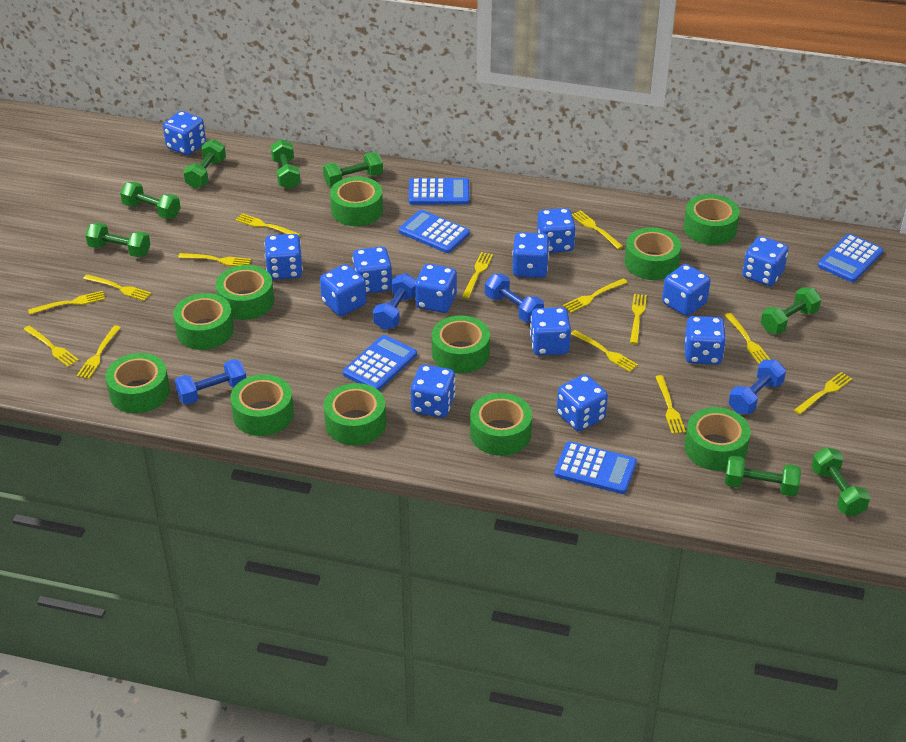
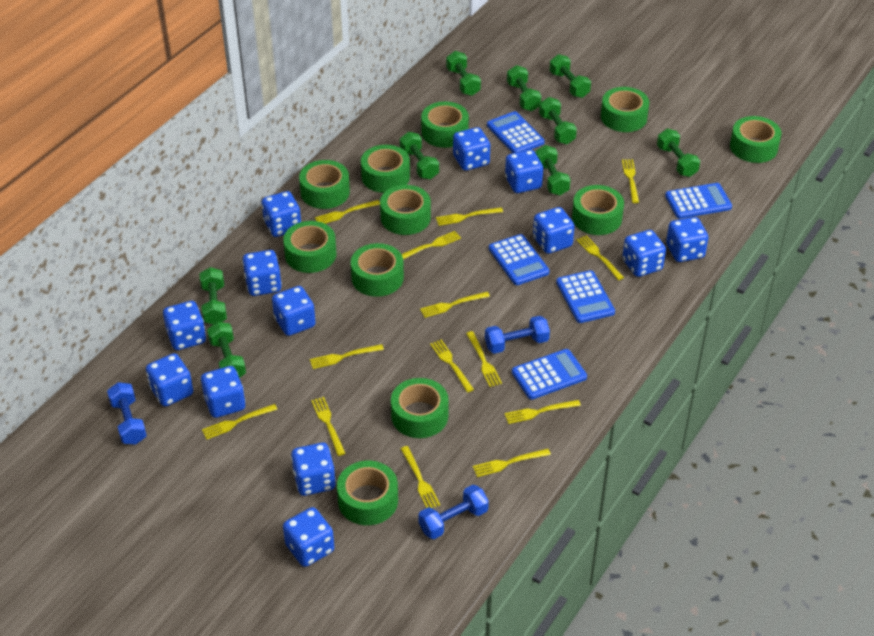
blue dumbbell: [175,359,246,405] [373,273,416,330] [485,274,544,322] [728,360,786,414] = 4 -> [107,382,147,445] [418,485,489,539] [485,316,550,354] = 3
green dumbbell: [85,223,150,257] [120,182,181,219] [183,139,226,189] [271,139,301,189] [323,152,383,186] [725,455,801,497] [761,287,821,334] [811,447,870,516] = 8 -> [199,267,227,324] [207,322,246,378] [400,132,439,179] [446,51,481,96] [507,65,541,111] [535,145,571,195] [539,97,577,144] [549,54,591,98] [657,129,700,177] = 9

